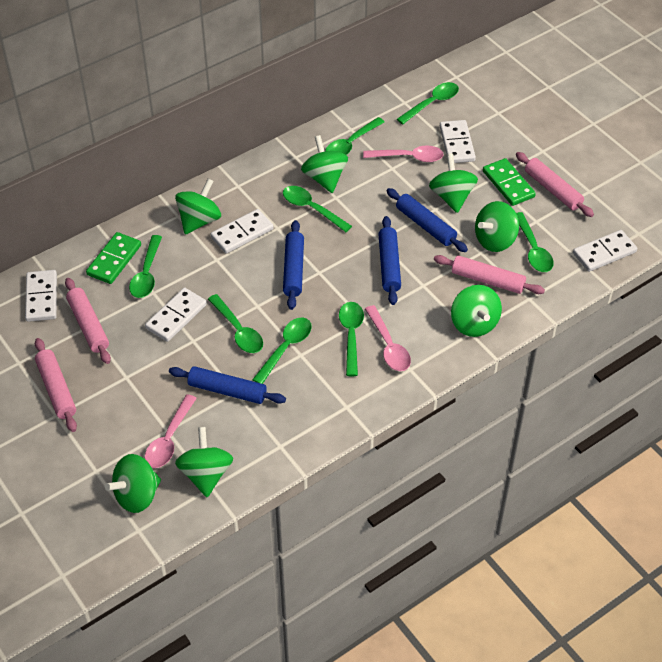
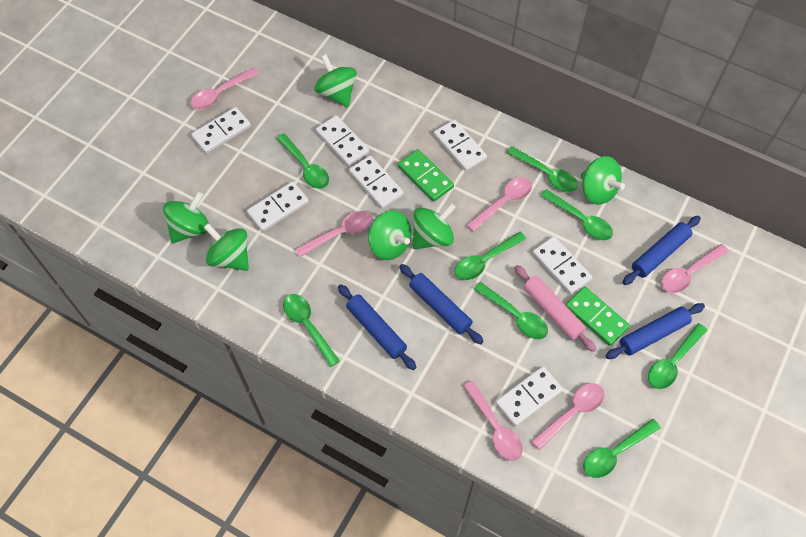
green spinning top: [105,454,161,513] [175,179,221,235] [175,427,233,497] [301,135,348,193] [429,153,478,213] [451,285,502,337] [475,201,519,252] = 7 -> [163,192,209,243] [204,223,249,271] [314,54,357,107] [368,210,411,260] [413,203,456,249] [581,156,625,205] = 6
pink rolling pin: [35,338,77,432] [65,278,111,364] [434,255,545,294] [516,152,594,217] = 4 -> [514,265,596,352] = 1
pink spoon: [145,394,197,468] [363,145,444,162] [365,305,411,371] = 3 -> [191,68,259,110] [295,211,372,257] [464,380,523,461] [467,177,532,232] [531,383,604,450] [661,244,729,293] = 6
white domino: [25,270,57,322] [145,288,207,342] [211,209,274,254] [440,120,476,163] [573,230,637,272] = 5 -> [191,107,251,154] [247,181,309,232] [316,115,369,166] [349,156,404,209] [434,119,487,171] [496,366,563,426] [533,236,592,294] = 7

